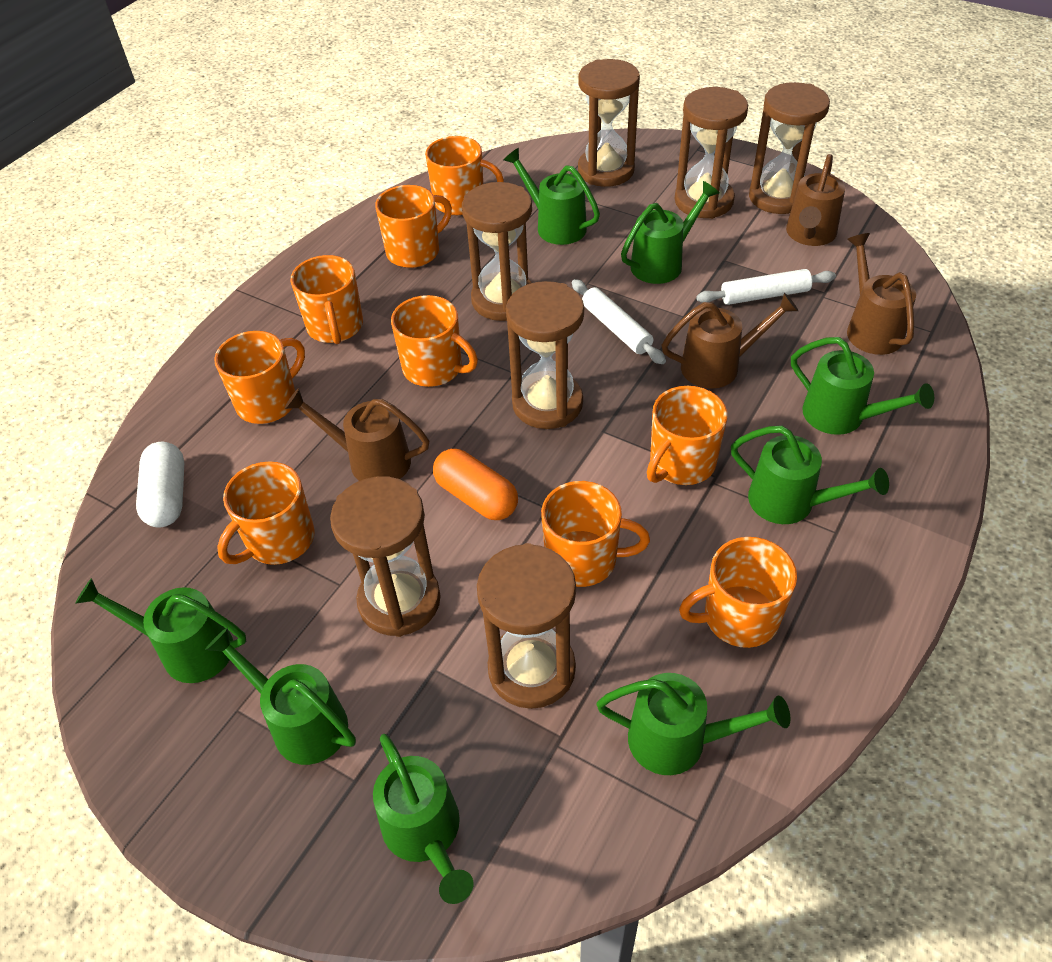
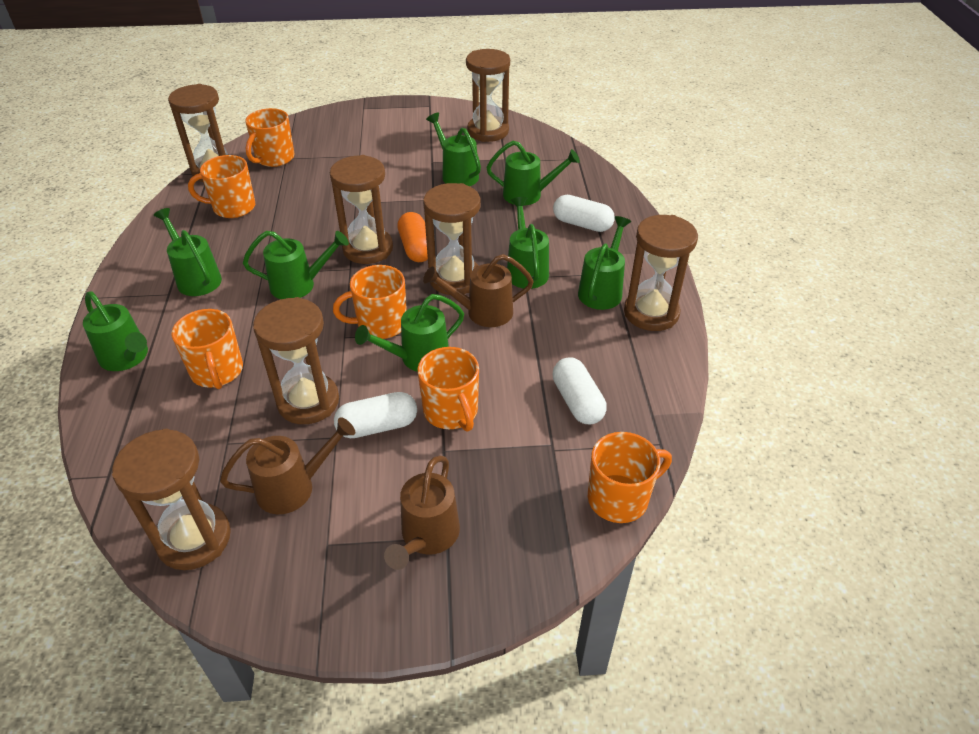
brown watering can: [284,388,429,481] [661,293,798,389] [786,154,845,246] [847,233,916,355] = 4 -> [220,417,355,514] [384,455,460,570] [423,254,534,327] = 3
orange mug: [214,331,305,424] [217,461,315,565] [291,255,363,344] [375,185,452,268] [391,295,478,387] [425,136,504,215] [541,481,650,587] [647,386,727,485] [679,537,797,648] = 9 -> [172,309,243,389] [188,155,255,218] [245,108,294,167] [333,265,407,339] [418,347,479,432] [588,432,672,523] = 6
white capsule: [136,442,184,528] = 1 -> [334,392,417,438] [553,195,615,232] [553,357,607,424] = 3
white rolling pin: [572,279,666,364] [696,269,836,305] = 2 -> none = 0

